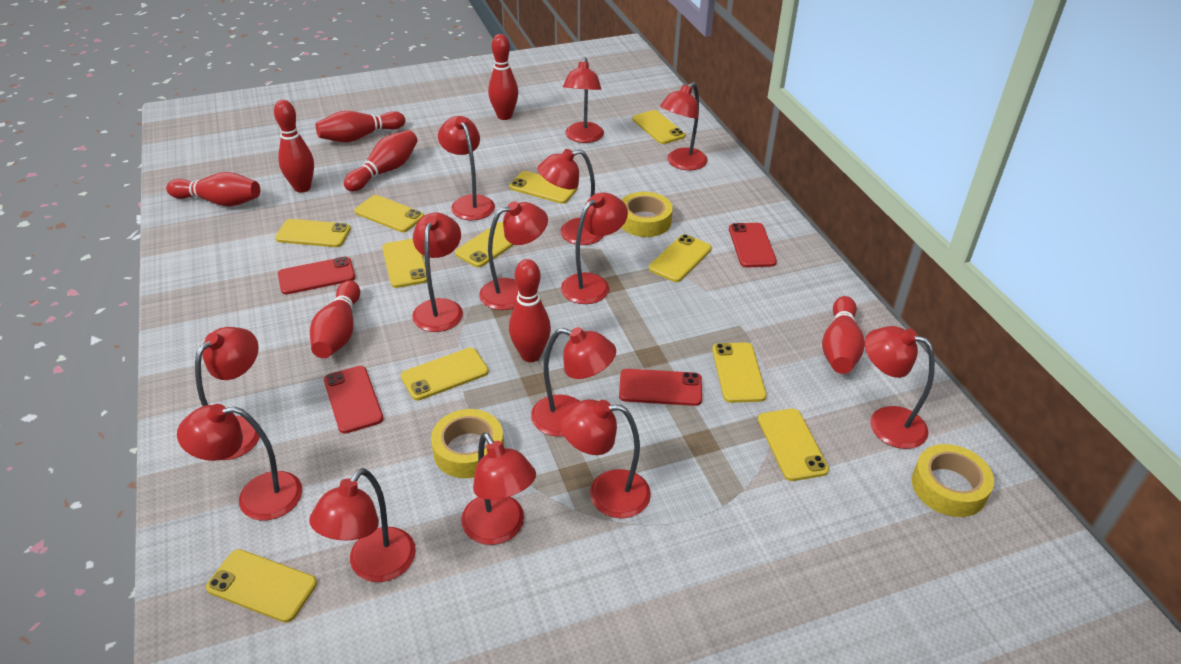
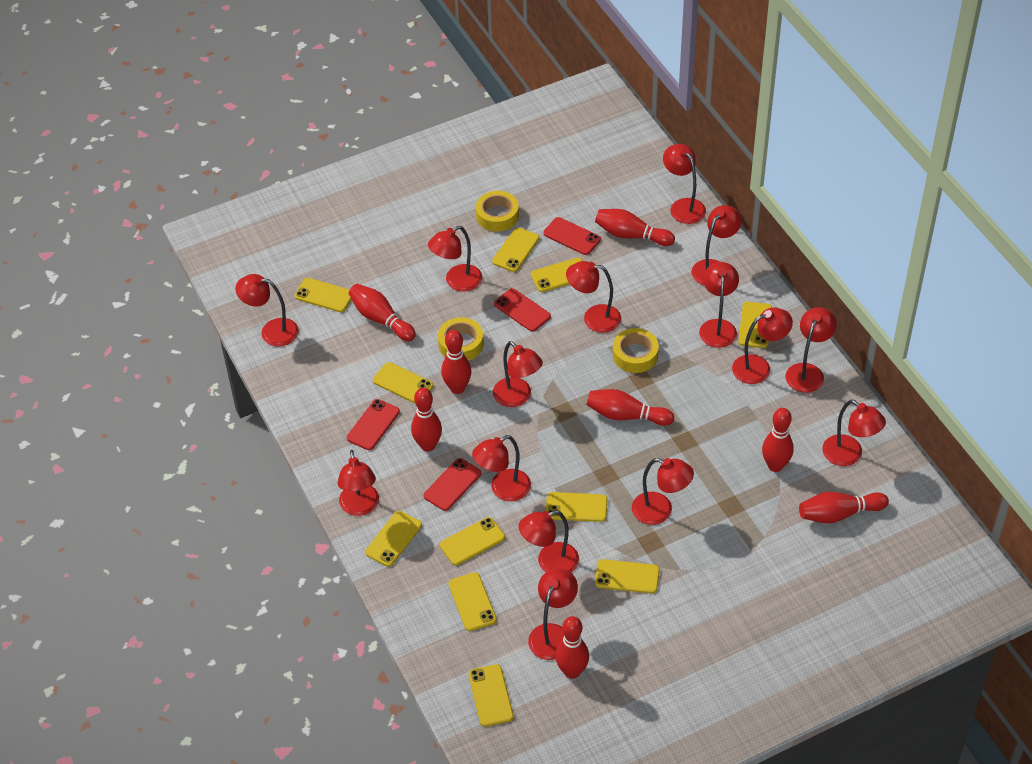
red lamp: [177,404,302,520] [195,327,260,460] [309,468,416,582] [412,213,463,332] [438,116,495,220] [461,433,536,545] [479,201,548,310] [531,327,616,437] [538,149,603,245] [560,399,651,518] [561,193,628,304] [563,57,604,143] [660,82,708,170] [865,326,935,449] = 14 -> [235,274,299,346] [337,450,379,516] [428,226,482,291] [472,435,531,501] [493,341,543,407] [519,510,579,573] [528,568,578,660] [566,261,621,333] [632,458,694,525] [663,144,706,224] [692,205,742,286] [699,262,739,348] [732,307,793,384] [786,307,837,393] [822,400,886,466] = 15

